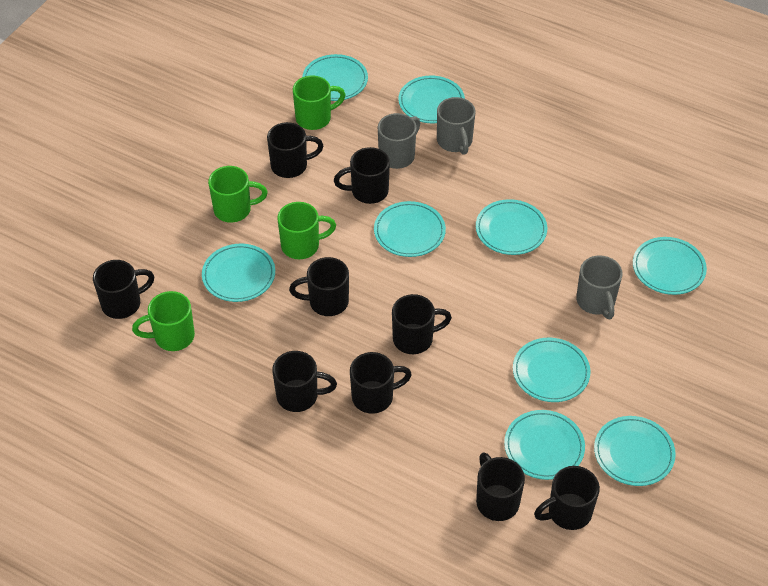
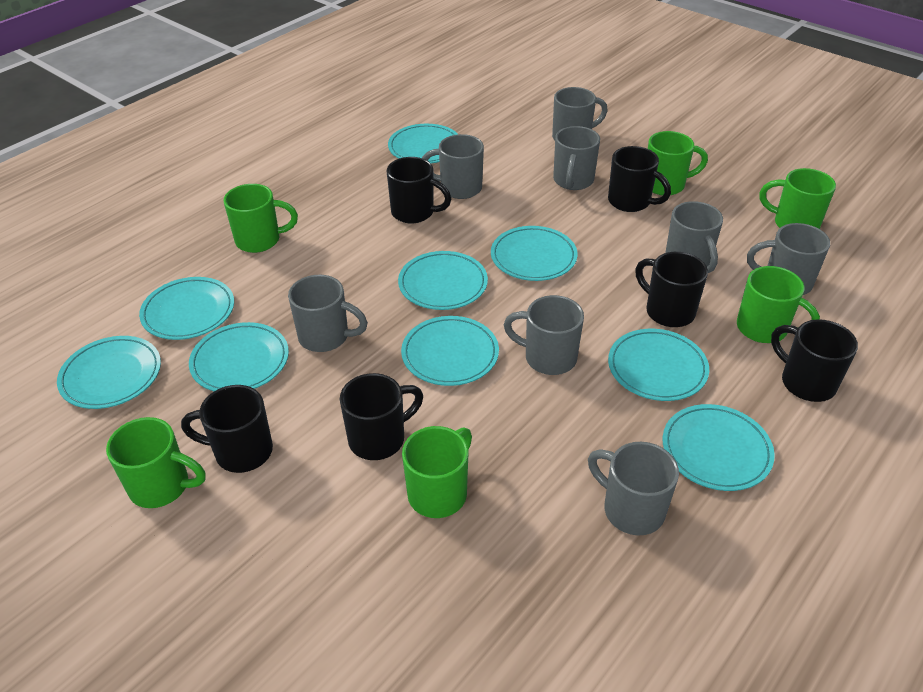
black mug: [93,260,154,319] [267,122,323,178] [272,351,337,412] [289,257,349,316] [334,147,390,204] [350,352,412,414] [392,294,452,354] [476,452,525,521] [534,466,600,530] = 9 -> [181,385,273,473] [340,373,423,460] [387,157,451,223] [608,146,671,212] [635,252,708,327] [771,319,858,402] = 6
green mug: [132,291,195,351] [208,166,268,223] [277,202,336,259] [293,76,346,130] = 4 -> [106,417,206,508] [224,184,298,253] [402,426,472,518] [648,131,708,195] [737,266,820,343] [759,168,836,229] = 6
grey mug: [378,113,420,169] [437,97,475,155] [576,255,623,319] = 3 -> [288,275,368,352] [422,134,484,199] [504,295,584,375] [552,87,608,140] [553,126,600,190] [588,442,679,535] [665,201,723,273] [747,223,830,295] = 8

